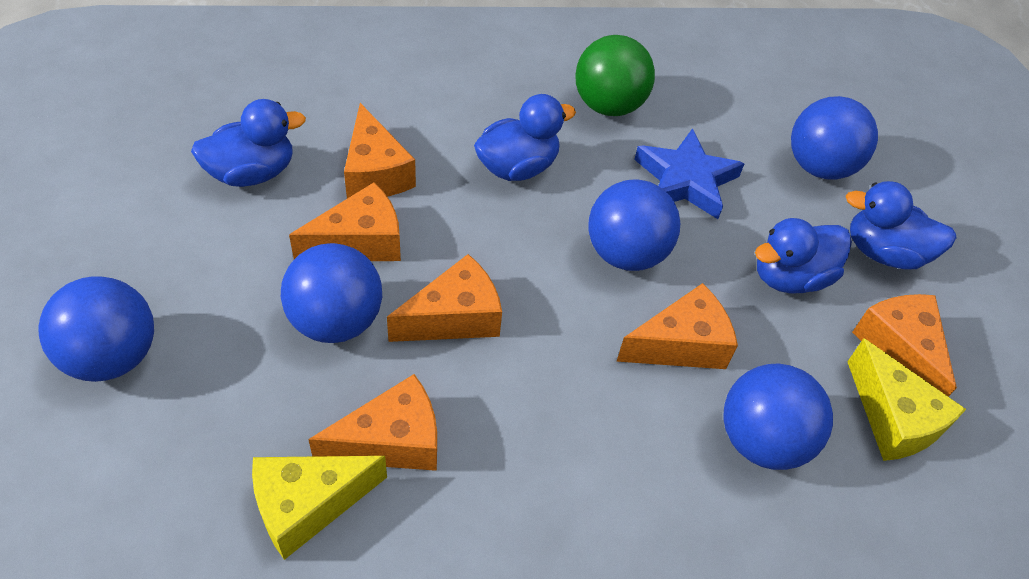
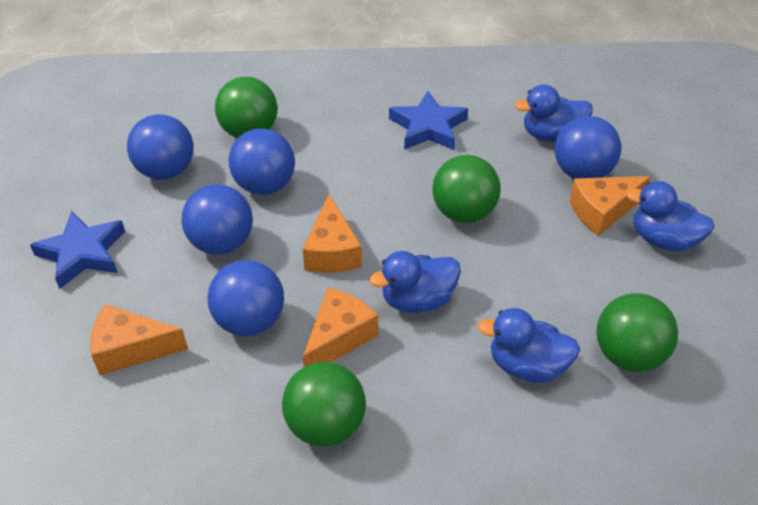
blue star: [634,128,745,219] = 1 -> [30,210,125,289] [389,91,468,150] = 2
green ball: [575,35,655,116] = 1 -> [215,77,278,138] [282,362,366,447] [432,155,501,223] [596,294,678,372] = 4
orange cheese: [289,182,401,261] [308,374,437,471] [344,103,416,198] [387,254,502,342] [616,283,738,369] [852,294,957,397] = 6 -> [90,304,188,375] [303,194,362,273] [303,288,378,367] [570,176,651,236] = 4
yellow cheese: [252,456,387,560] [847,338,966,461] = 2 -> none = 0

